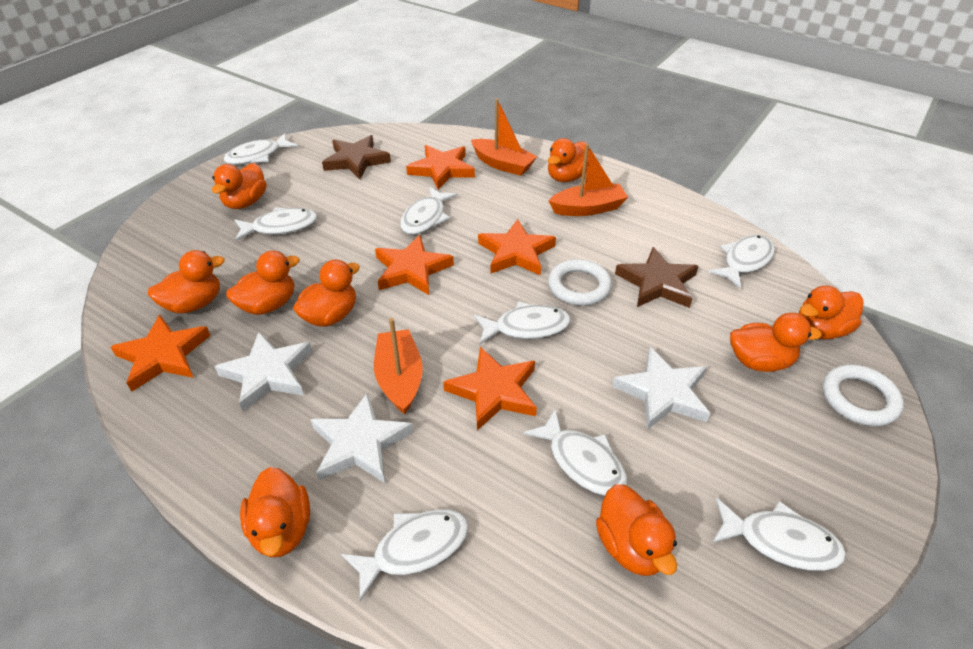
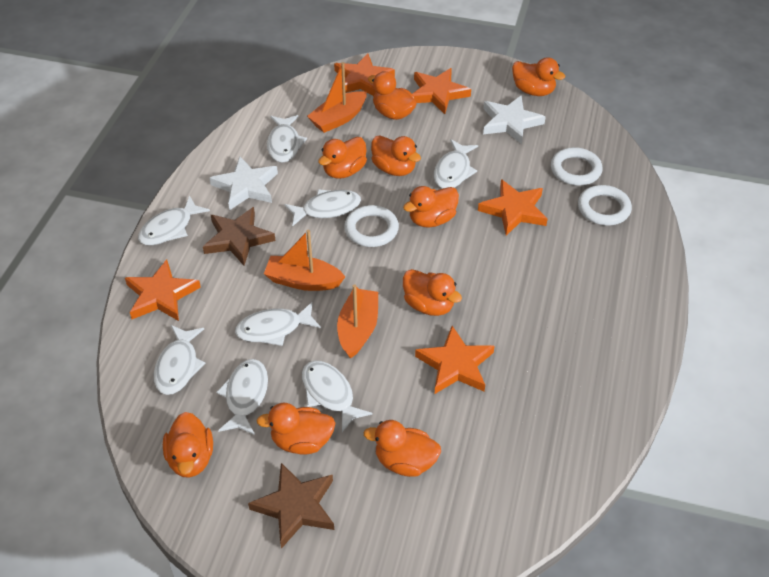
white ring: [548,259,612,306] [823,364,904,426] = 2 -> [344,205,399,247] [551,147,603,186] [578,185,632,225] = 3
white star: [214,332,312,412] [311,392,413,483] [612,347,711,430] = 3 -> [210,156,278,210] [483,96,545,144] = 2

